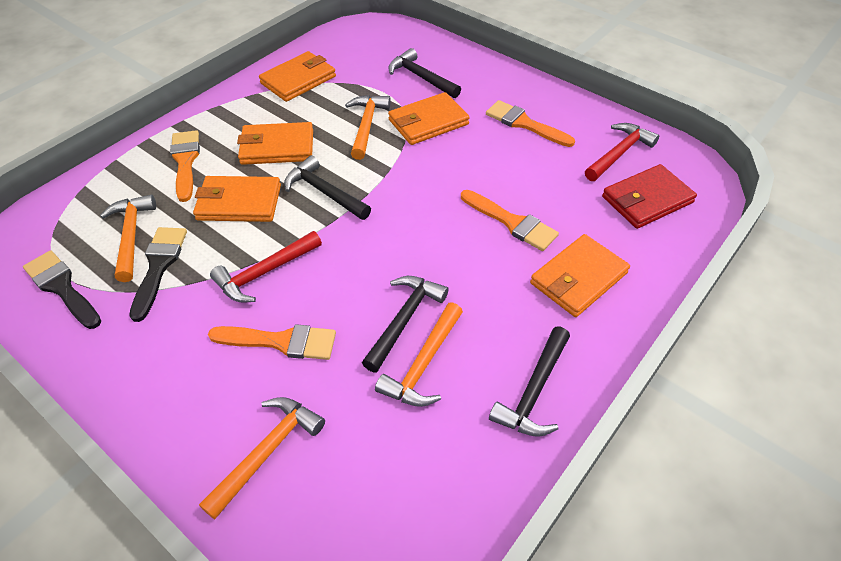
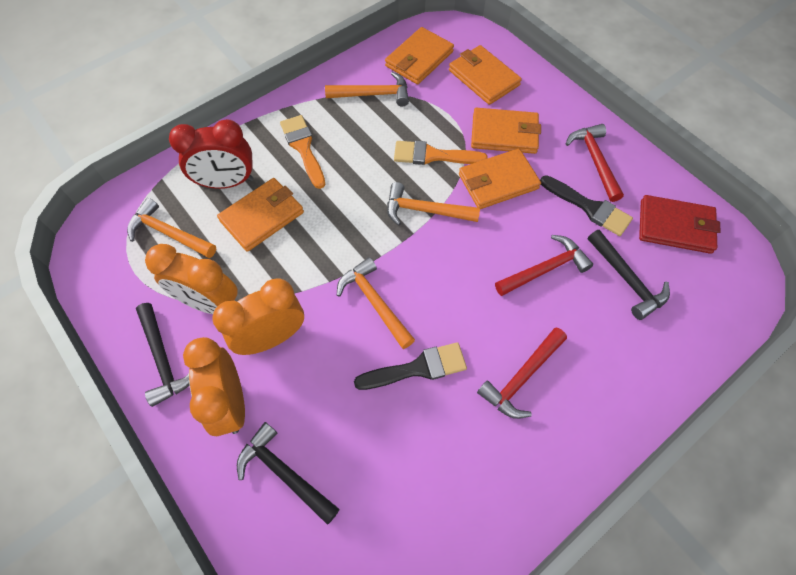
black hammer: [284,155,371,220] [362,276,449,373] [388,48,461,98] [489,327,570,437] = 4 -> [136,303,189,407] [237,422,340,525] [588,230,670,320] = 3
orange brush: [170,130,200,202] [208,324,336,360] [461,190,559,251] [486,100,575,147] = 4 -> [280,115,325,189] [394,141,488,165] = 2
orange clock: none = 0 -> [145,244,238,314] [183,337,245,436] [212,279,304,355] = 3
red clock: none = 0 -> [169,119,253,189] = 1
red hammer: [210,231,322,303] [585,123,659,181] = 2 -> [477,327,567,419] [495,235,593,296] [566,124,624,202] = 3

